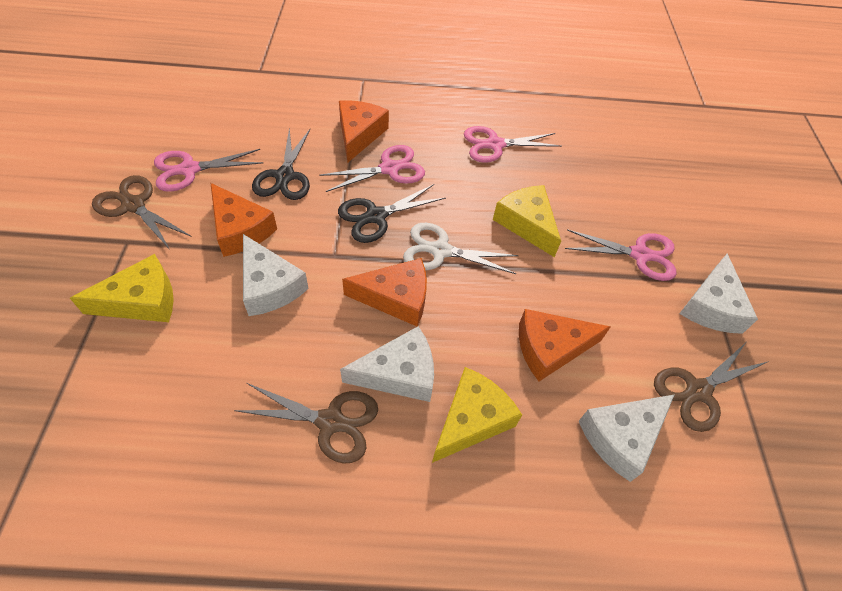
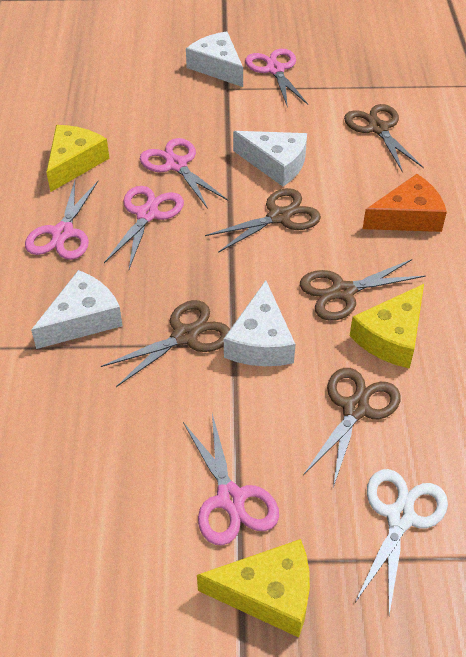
black scissors: [252,128,310,200] [338,184,446,243] = 2 -> none = 0
brown scissors: [92,175,192,250] [234,383,378,464] [654,343,769,432] = 3 -> [101,300,230,387] [205,188,321,253] [300,259,426,321] [303,368,401,487] [344,104,424,172] = 5
orange cheese: [211,183,277,257] [339,100,389,162] [342,258,427,326] [519,309,610,381] = 4 -> [363,174,447,232] = 1
pink scissors: [154,149,263,192] [319,145,425,192] [464,126,561,163] [565,229,676,281] = 4 -> [25,181,98,260] [104,186,184,269] [140,138,228,209] [183,414,279,546] [245,48,308,108] = 5

